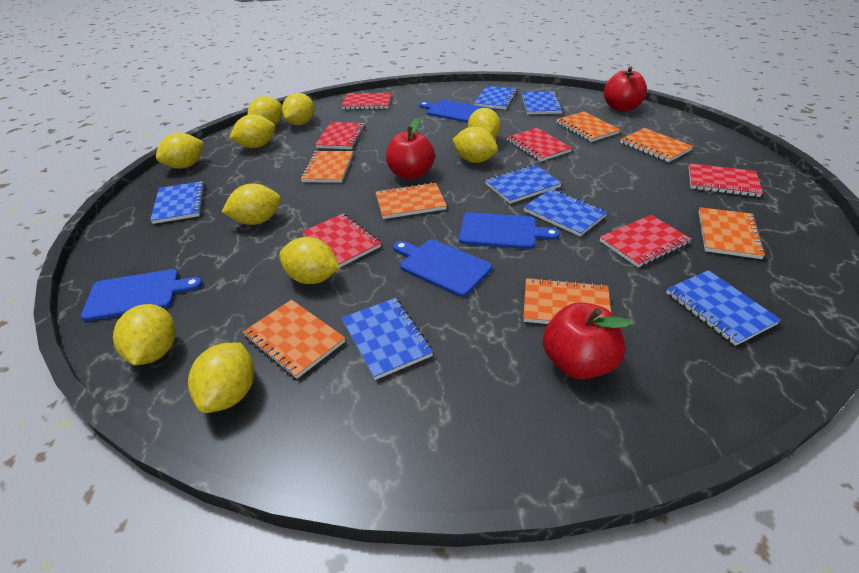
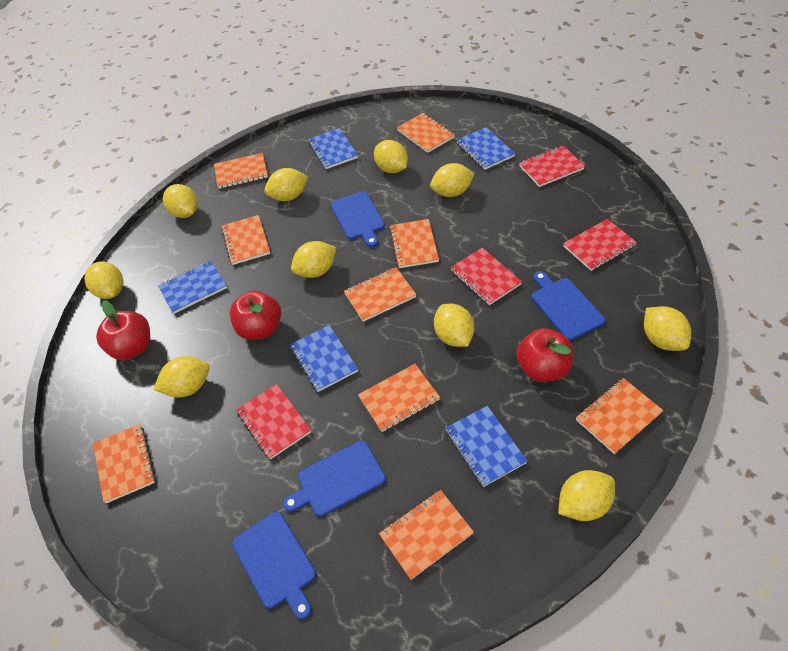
blue notebook: [150,181,205,224] [342,298,433,380] [474,86,518,109] [485,165,562,204] [522,91,563,114] [523,189,607,236] [666,270,781,346] = 7 -> [158,261,227,314] [290,325,358,392] [308,128,358,169] [445,406,527,487] [457,127,515,170] = 5
orange notebook: [243,300,345,379] [300,151,353,183] [376,182,447,219] [523,278,611,324] [556,111,621,142] [620,128,693,162] [699,207,766,259] = 7 -> [93,424,155,503] [214,153,268,189] [221,215,270,265] [344,267,416,322] [358,364,440,432] [379,490,474,580] [389,219,439,268] [397,113,455,153] [576,378,663,454] = 9
red notebook: [302,213,381,267] [315,122,366,149] [341,93,391,110] [507,128,572,162] [600,215,692,267] [689,164,763,197] = 6 -> [236,384,311,460] [450,248,522,305] [519,146,585,187] [563,219,637,271] = 4

